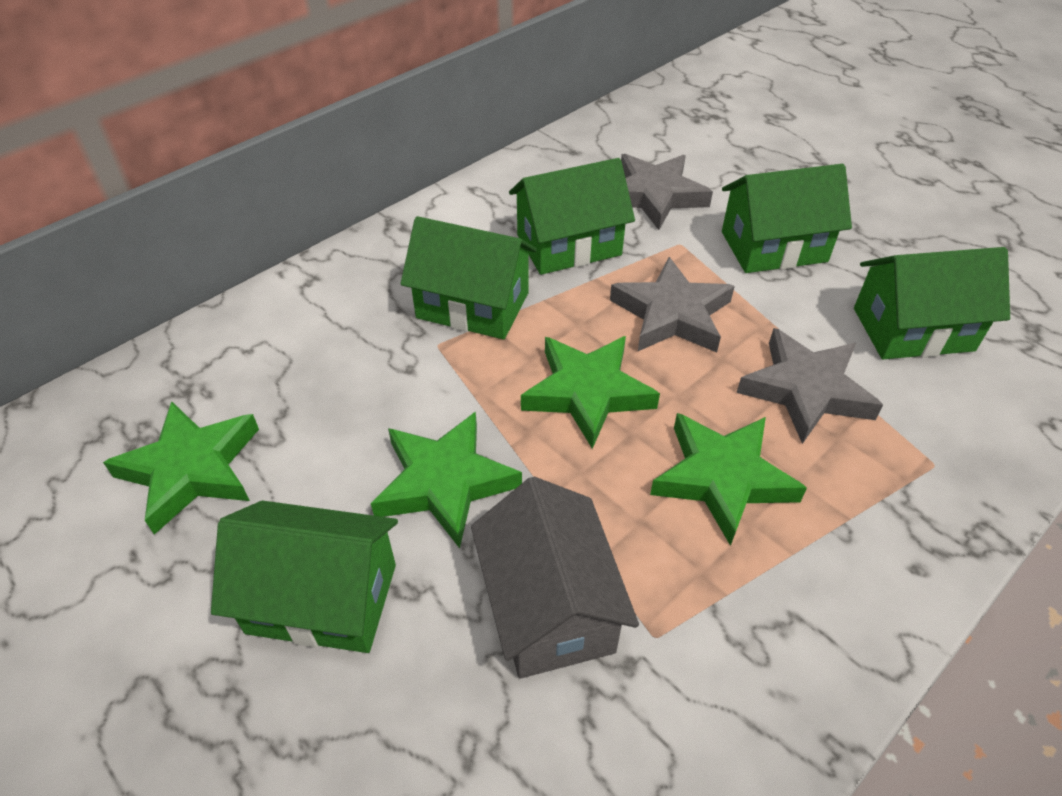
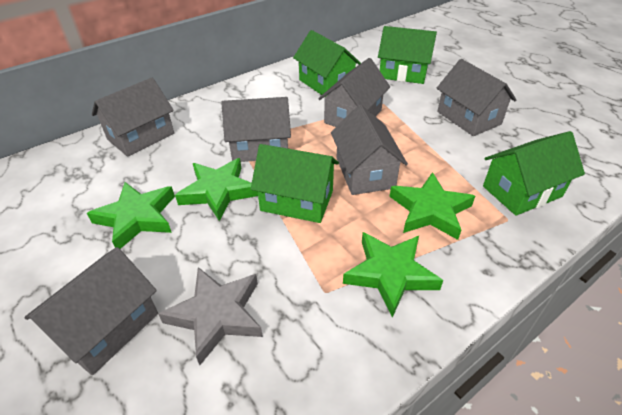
green house: [211,500,398,653] [400,216,537,339] [509,158,635,275] [722,164,852,273] [854,247,1010,359] = 5 -> [251,144,339,223] [293,30,361,97] [378,26,437,84] [483,131,585,216] = 4
grey house: [471,477,639,679] = 1 -> [24,247,158,375] [92,77,174,157] [221,97,291,162] [318,58,390,127] [331,105,408,195] [437,59,517,136] = 6
grey star: [610,257,735,353] [621,154,713,230] [737,328,883,444] = 3 -> [159,267,263,365] = 1

